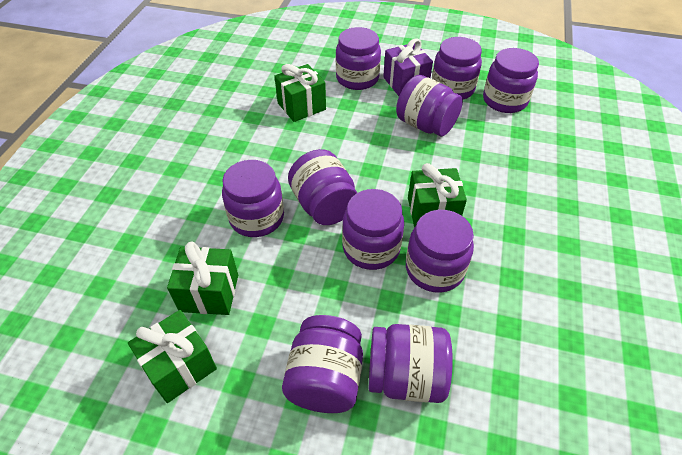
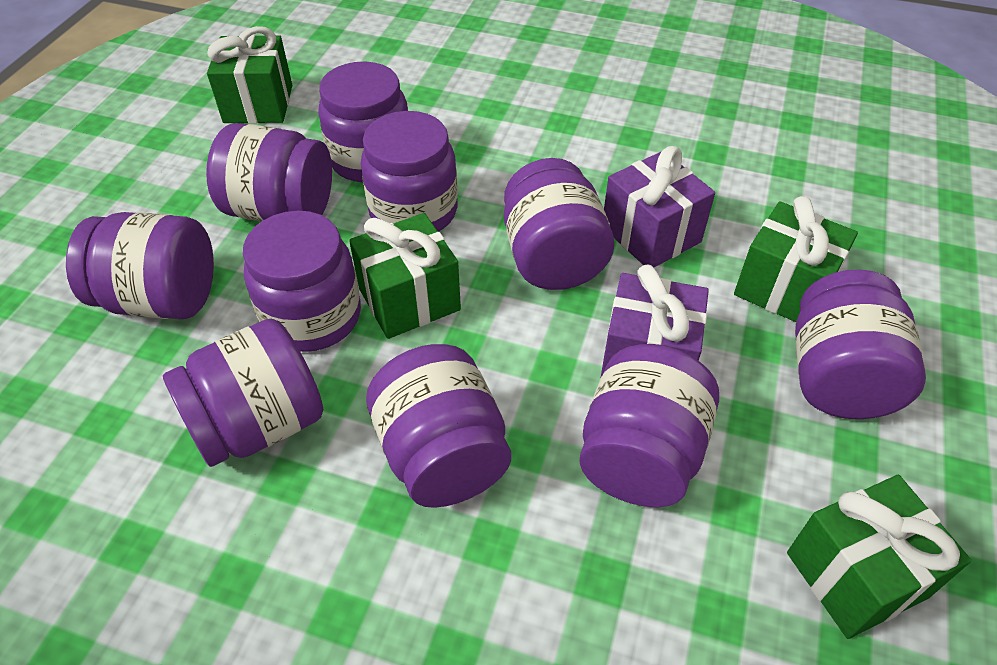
purple gift: [383,38,433,96] = 1 -> [601,264,709,377] [604,146,715,267] = 2

